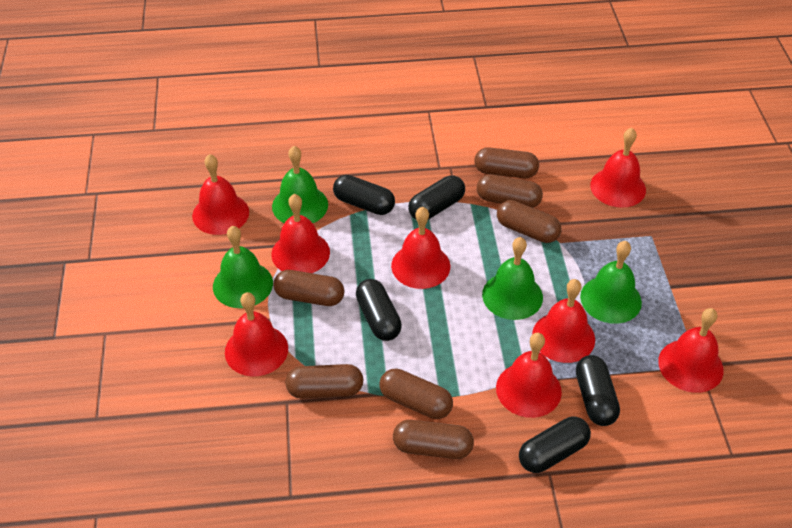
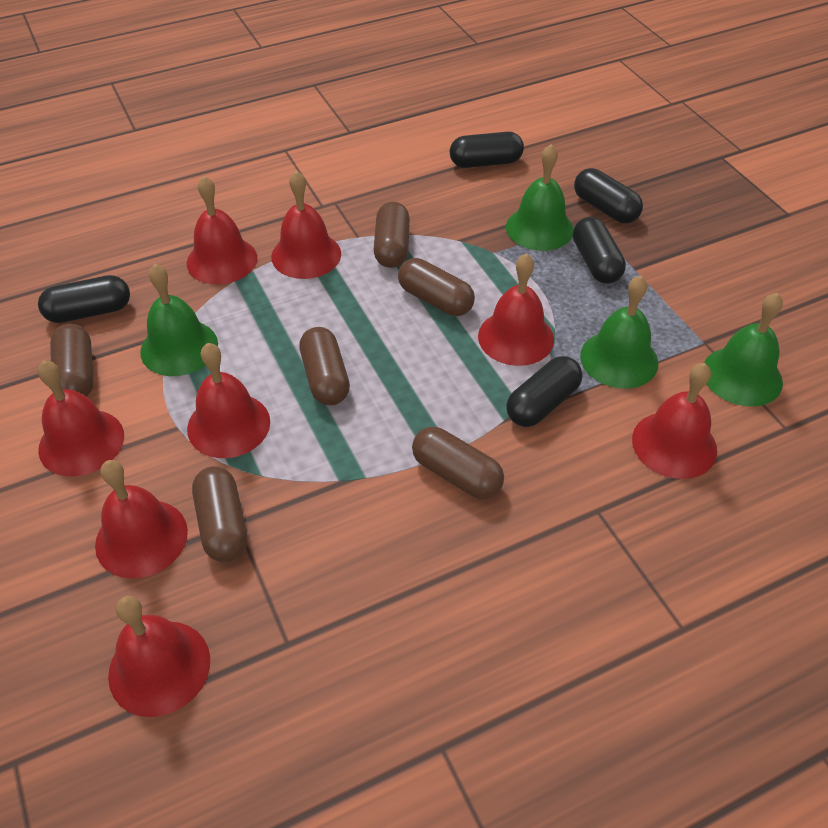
brown capsule: [273,270,344,306] [285,364,364,399] [380,369,453,419] [393,420,474,459] [474,147,539,178] [477,174,543,208] [497,200,561,243] = 7 -> [50,324,94,397] [192,466,248,562] [299,327,350,405] [374,202,410,268] [398,258,475,316] [412,427,504,499] = 6

